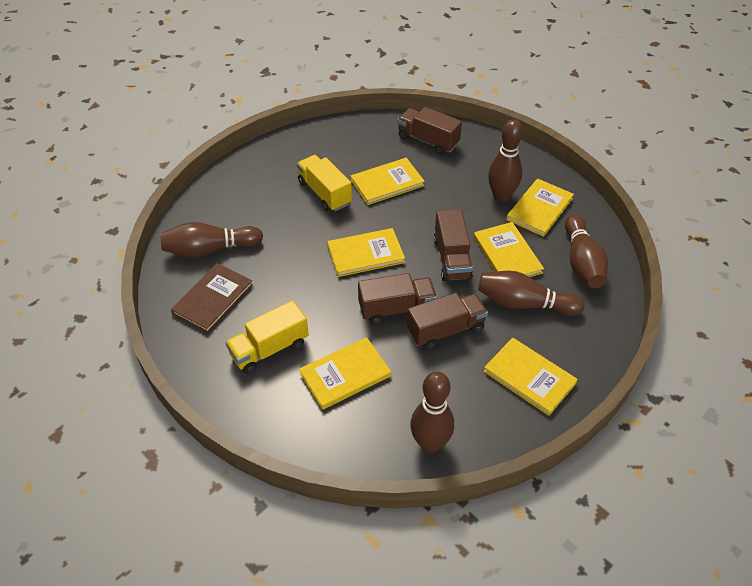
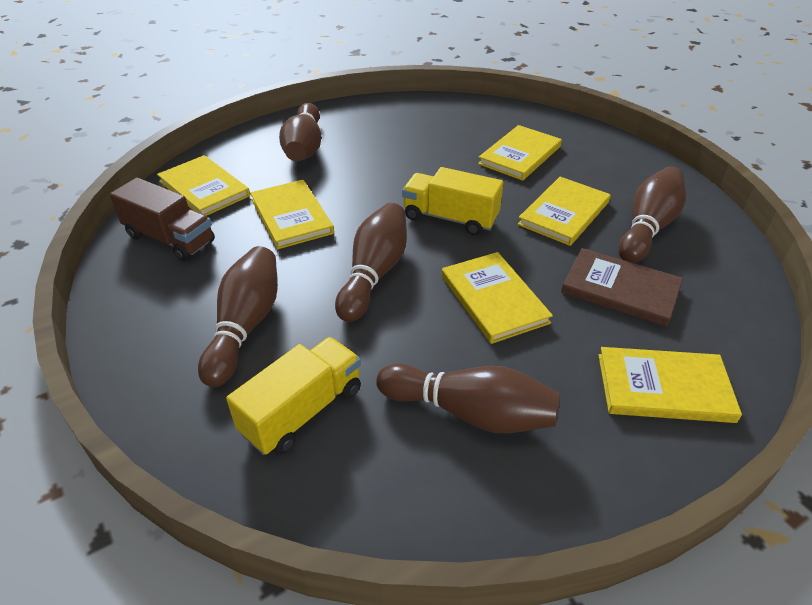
brown truck: [358,273,437,324] [398,107,462,155] [407,293,488,350] [434,209,473,281] = 4 -> [110,178,215,261] = 1

